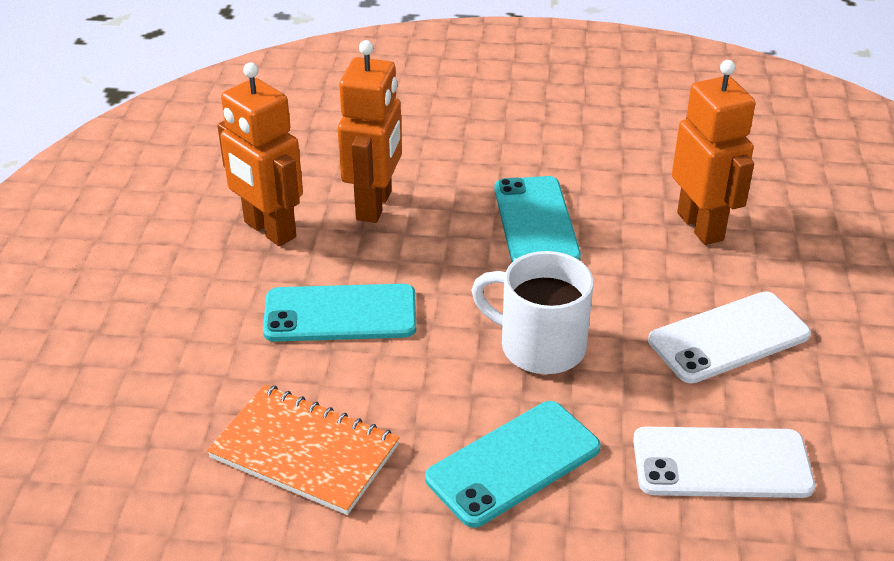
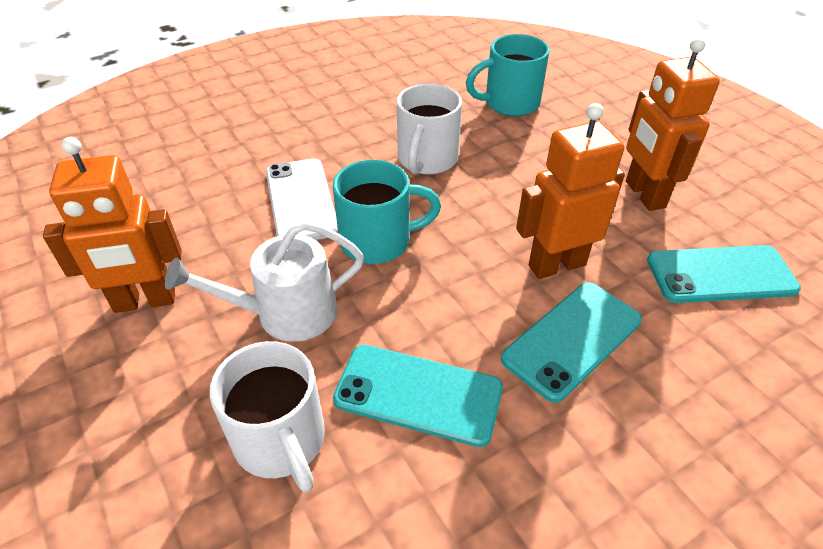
orange notebook: [207,384,400,515] = 1 -> none = 0
turquoise mug: none = 0 -> [333,160,441,264] [466,34,550,116] = 2
white mug: [471,251,593,374] = 1 -> [210,341,325,492] [397,84,462,175] = 2
white phone: [633,427,815,498] [648,291,811,383] = 2 -> [266,158,338,240] = 1
white watering can: none = 0 -> [165,221,364,342] = 1

